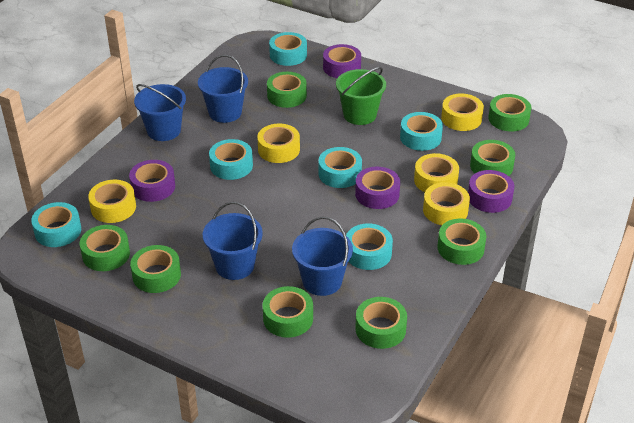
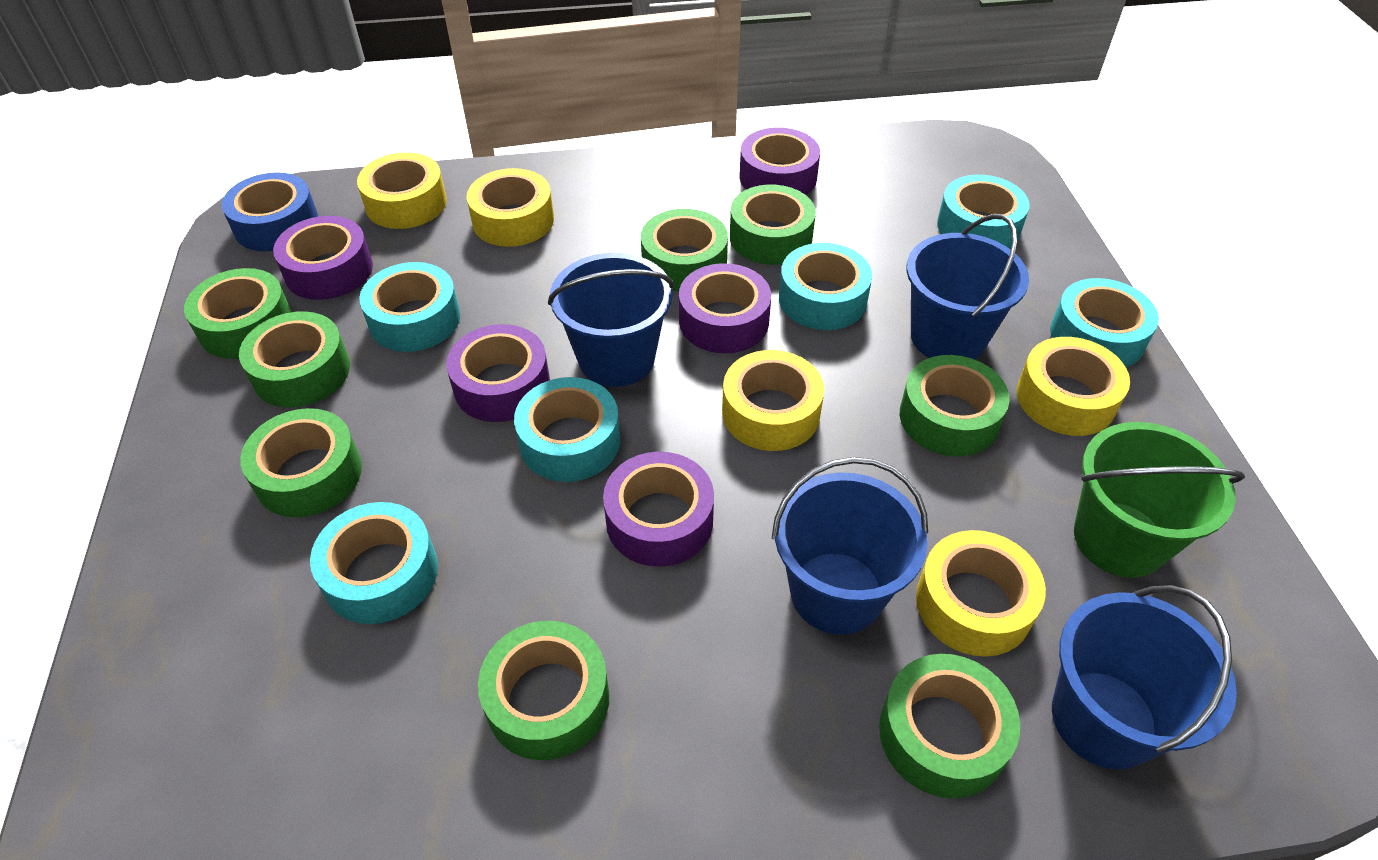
blue tape: none = 0 -> [222,172,318,251] = 1
purple tape: [129,160,175,202] [323,44,361,78] [355,167,400,209] [468,170,514,213] = 4 -> [273,216,373,300] [446,324,550,422] [603,452,714,567] [679,263,771,353] [740,127,820,195] = 5

